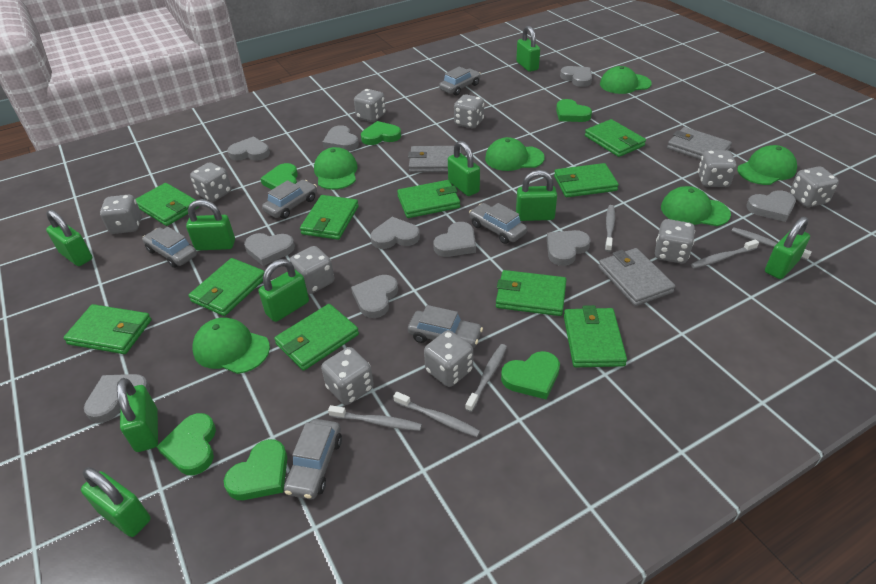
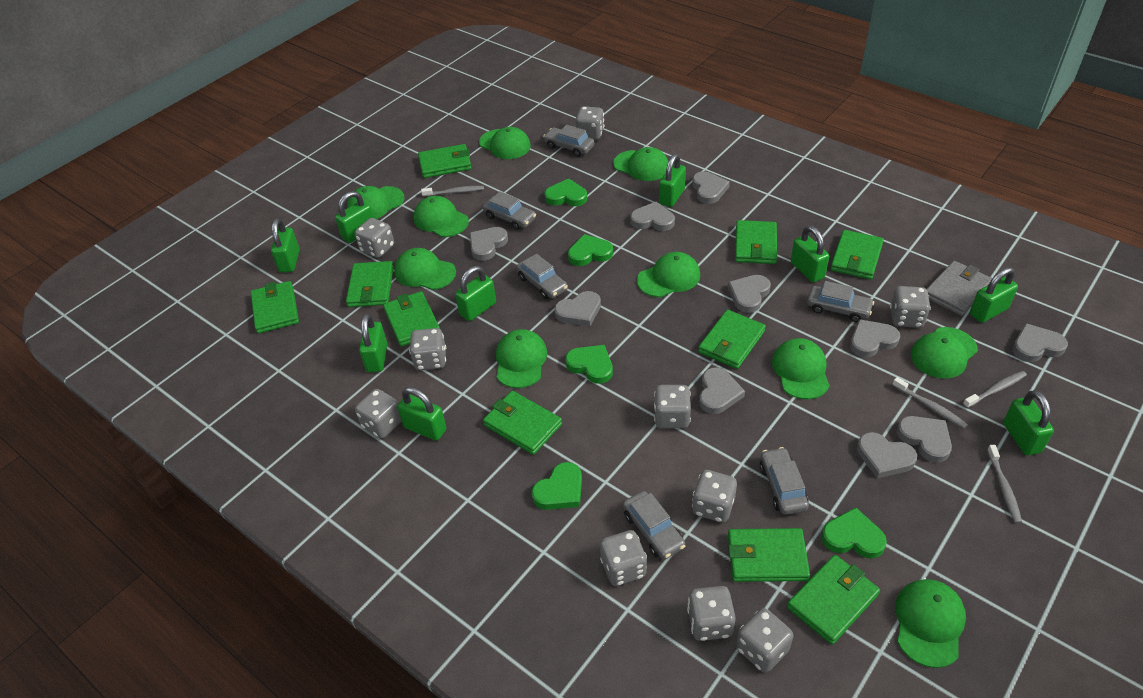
green cap: [192,318,270,374] [314,147,358,190] [485,137,545,171] [600,66,652,94] [661,186,731,226] [737,145,797,185] = 6 -> [347,186,404,219] [394,248,456,290] [413,196,469,237] [479,127,531,159] [496,329,547,388] [613,147,669,181] [637,252,700,297] [772,338,830,399] [895,579,966,668] [911,327,978,379] = 10
green heart: [156,413,216,475] [224,439,287,500] [260,163,298,190] [361,121,401,145] [501,351,560,399] [556,99,592,122] = 6 -> [532,462,582,510] [544,178,587,206] [565,345,613,384] [568,234,613,266] [821,507,887,558] = 5
grey toothbrush: [328,405,422,431] [393,392,480,437] [465,344,507,412] [605,205,615,252] [691,240,759,268] [732,227,812,260] = 6 -> [421,186,484,197] [892,377,968,429] [963,371,1027,408] [987,445,1022,524] = 4
grey wallet: [408,146,461,172] [598,248,675,306] [667,127,732,160] = 3 -> [927,261,992,316] = 1

